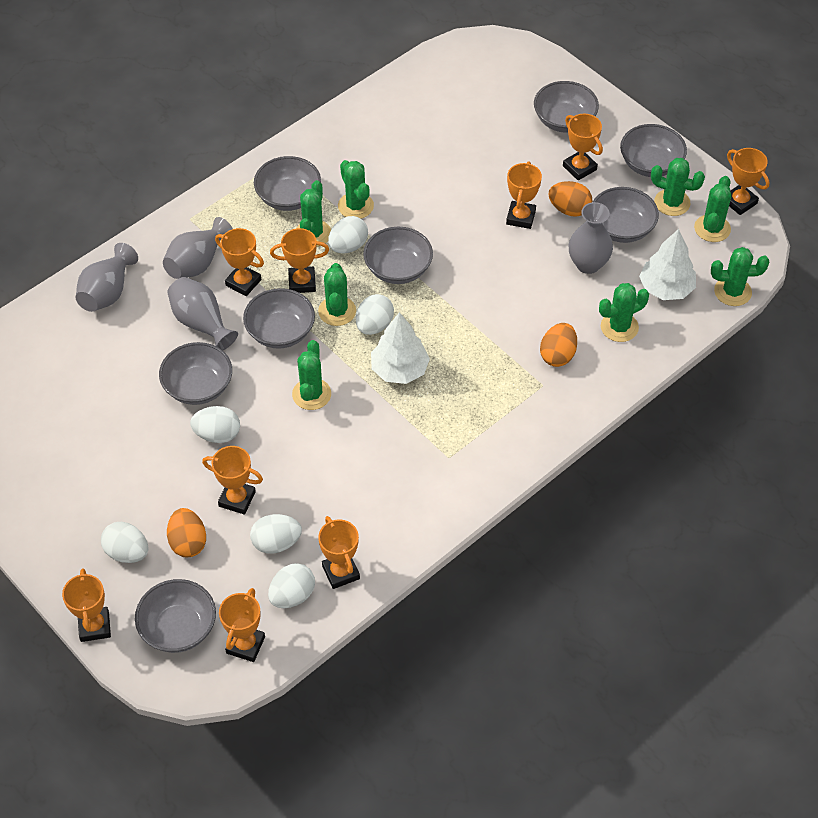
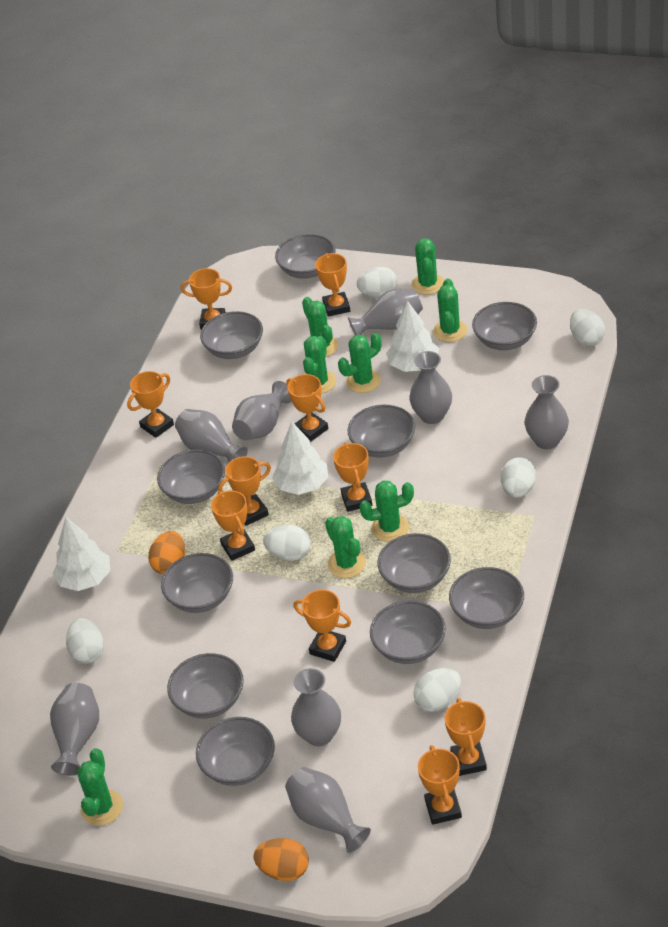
grey bowl: [135,579,216,653] [159,342,232,405] [243,288,315,349] [254,156,321,211] [363,227,433,284] [534,81,599,133] [593,187,659,243] [620,124,687,177] = 8 -> [157,450,225,504] [161,553,233,613] [167,653,244,718] [196,717,275,786] [200,311,263,359] [275,234,336,279] [348,405,415,458] [370,601,446,664] [378,533,451,593] [449,567,524,629] [472,302,537,350] = 11
grey vase: [76,243,138,312] [163,217,233,279] [167,277,238,350] [569,202,613,274] = 4 -> [50,683,99,775] [175,409,248,462] [232,381,292,440] [285,767,371,853] [291,668,341,746] [348,289,423,335] [409,351,452,424] [525,375,569,449] = 8
orange egg: [167,508,206,557] [540,323,577,367] [548,181,593,217] = 3 -> [148,531,185,574] [254,838,309,881] = 2
orange trophy: [62,568,111,642] [202,446,263,515] [215,228,264,296] [219,588,265,662] [270,228,329,293] [318,516,360,589] [506,161,542,229] [563,114,603,180] [727,148,769,215] = 9 -> [127,371,174,438] [181,268,232,330] [211,491,255,561] [218,456,271,526] [286,374,328,442] [293,590,351,662] [315,253,350,317] [333,442,372,512] [418,745,462,825] [445,698,487,776] = 10
white tree: [371,312,430,384] [639,229,696,300] = 2 -> [53,517,110,591] [272,422,328,495] [386,301,439,372] = 3

